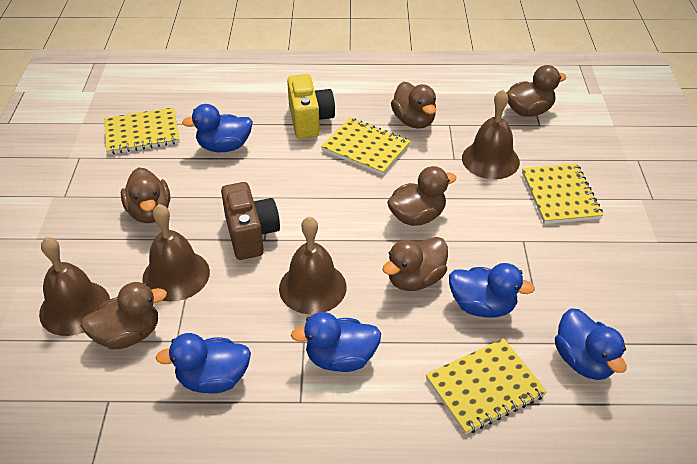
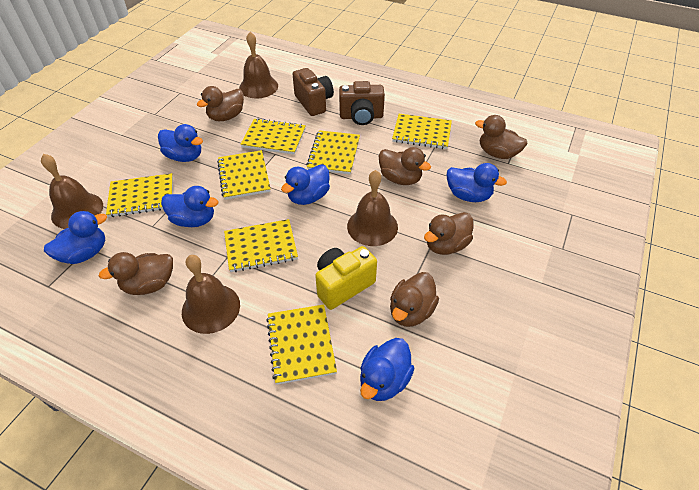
blue duck: [156,333,251,394] [182,104,253,152] [291,312,381,372] [449,263,535,318] [555,308,627,380] = 5 -> [44,211,107,264] [158,124,203,162] [161,186,218,227] [281,164,330,205] [360,338,414,401] [446,163,507,202] = 6
brown camera: [221,182,280,260] = 1 -> [293,68,334,116] [339,81,385,125] = 2
yellow notebook: [104,107,180,155] [321,118,411,175] [426,338,547,435] [522,163,603,224] = 4 -> [106,173,173,217] [217,150,271,200] [224,219,298,272] [240,118,306,155] [266,304,337,385] [306,130,360,174] [392,114,452,149] = 7

